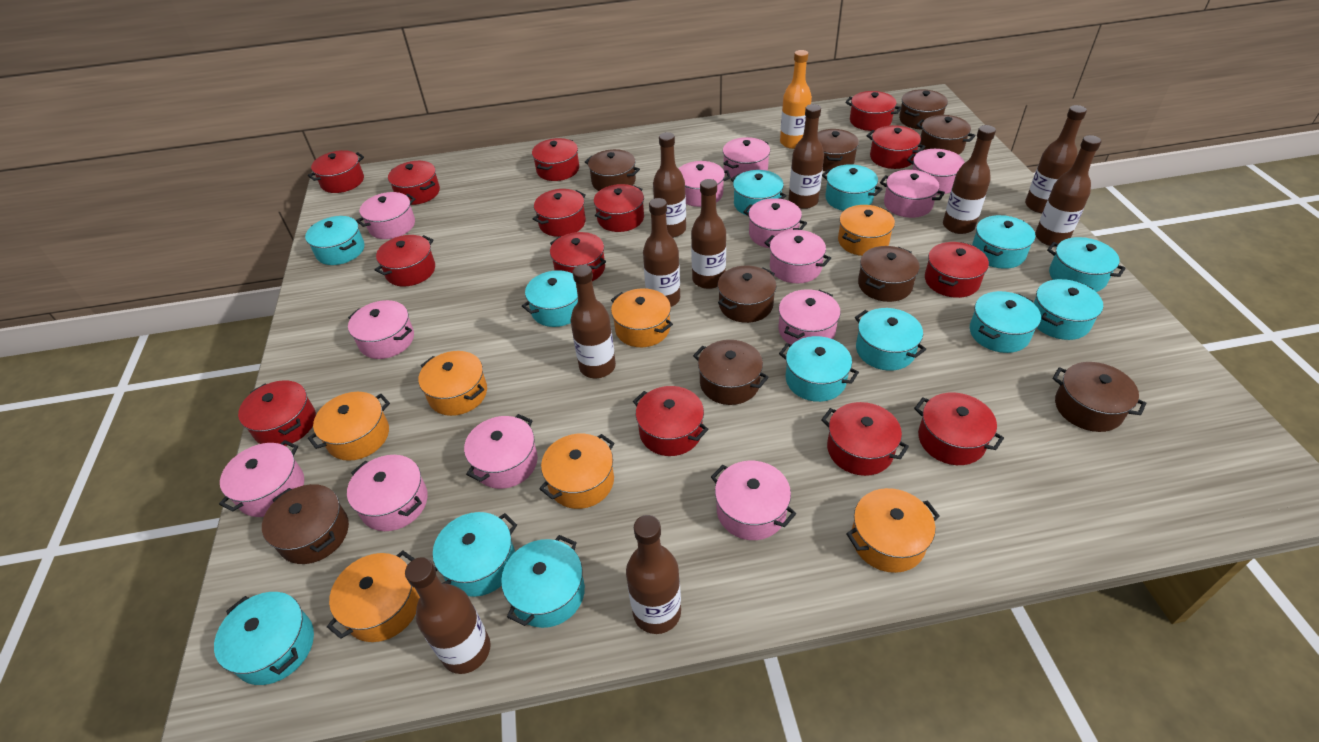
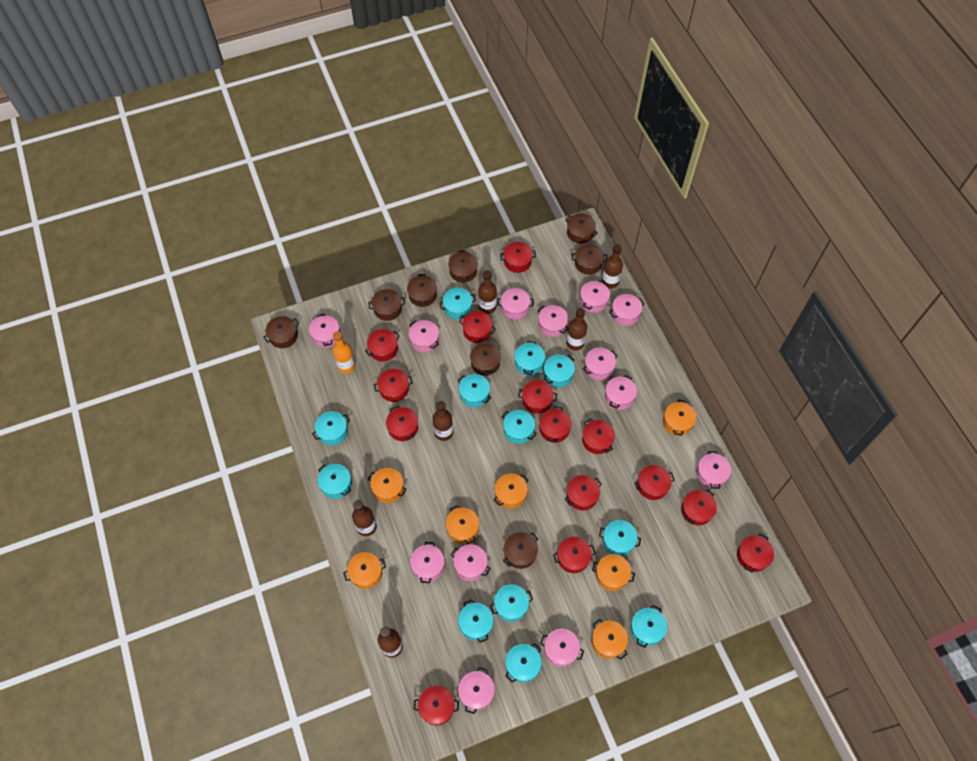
brown bottle: [405,557,491,674] [570,265,616,378] [626,515,681,634] [643,198,680,307] [653,132,686,238] [691,179,726,289] [788,104,824,209] [943,125,996,234] [1025,105,1087,213] [1035,135,1101,246] = 10 -> [352,500,377,536] [378,627,403,658] [432,401,453,441] [478,270,497,314] [566,308,587,351] [602,244,623,289] = 6
brown pot: [262,484,349,564] [585,149,640,191] [693,340,769,405] [718,266,776,323] [818,129,859,171] [858,246,920,302] [899,89,948,130] [916,115,976,155] [1052,362,1146,432] = 9 -> [263,316,299,348] [368,289,405,321] [407,274,437,307] [448,250,478,283] [470,341,501,376] [503,532,538,569] [565,213,598,244] [572,244,607,275] = 8
turquoise pot: [214,592,314,685] [305,216,365,265] [433,512,517,597] [501,535,585,628] [522,270,578,327] [731,170,787,215] [779,336,859,402] [822,164,882,211] [855,308,926,371] [970,291,1041,353] [972,215,1036,269] [1034,279,1103,340] [1047,237,1126,292] = 13 -> [312,411,350,445] [318,464,352,499] [439,288,476,319] [458,374,491,407] [458,599,494,643] [490,584,533,622] [502,410,537,444] [505,643,542,683] [514,341,545,376] [544,354,575,387] [599,520,641,556] [630,605,667,648] = 12

